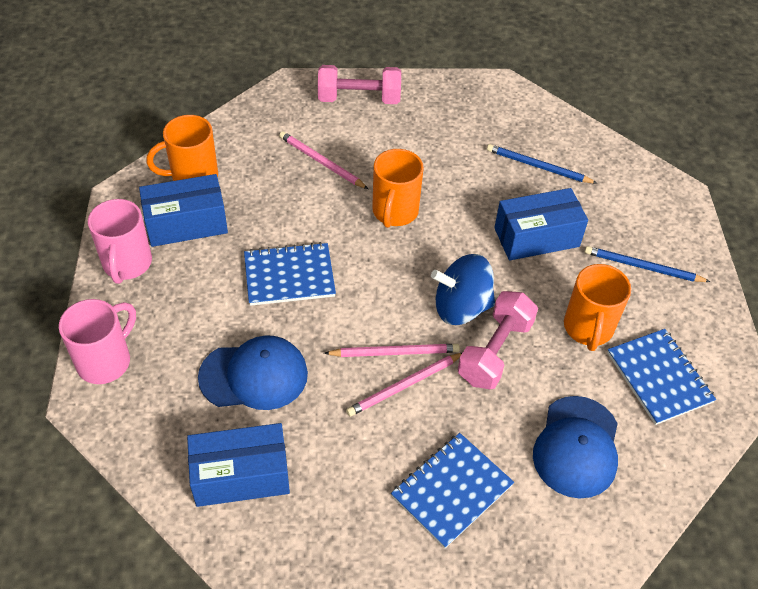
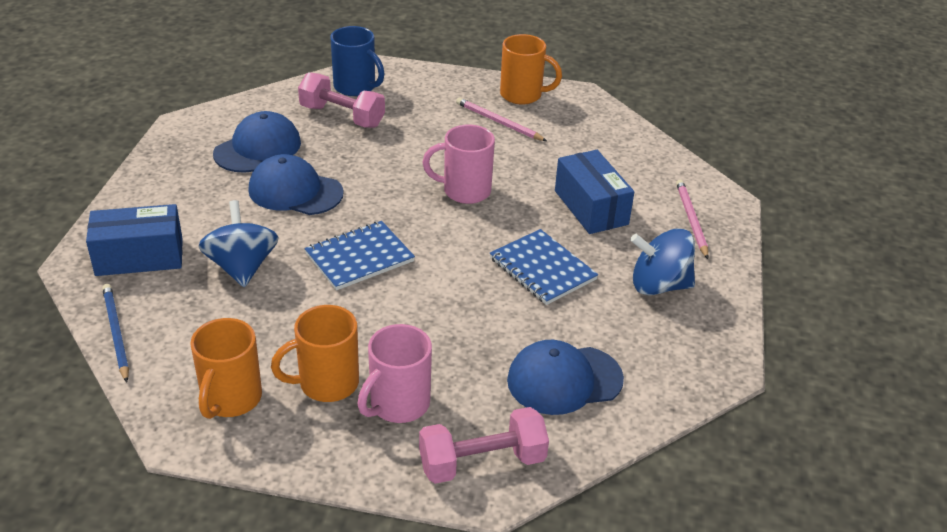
blue box: [139,174,228,247] [187,423,290,507] [494,188,588,261] = 3 -> [86,204,183,276] [555,150,634,234] = 2
blue cap: [198,335,308,410] [533,396,618,498] = 2 -> [213,111,301,173] [248,154,343,215] [507,340,624,415] = 3
blue mug: none = 0 -> [330,26,385,96] = 1
blue notebook: [244,242,336,306] [391,433,514,548] [607,329,716,425] = 3 -> [304,221,415,291] [490,229,598,305] = 2
blue pencil: [487,144,597,183] [585,246,710,282] = 2 -> [102,284,129,383] = 1
blue spinning top: [431,254,495,325] = 1 -> [198,200,279,287] [630,228,695,295] = 2
pink pencil: [279,131,368,189] [324,344,460,357] [346,353,462,417] = 3 -> [456,98,547,141] [676,180,708,259] = 2

